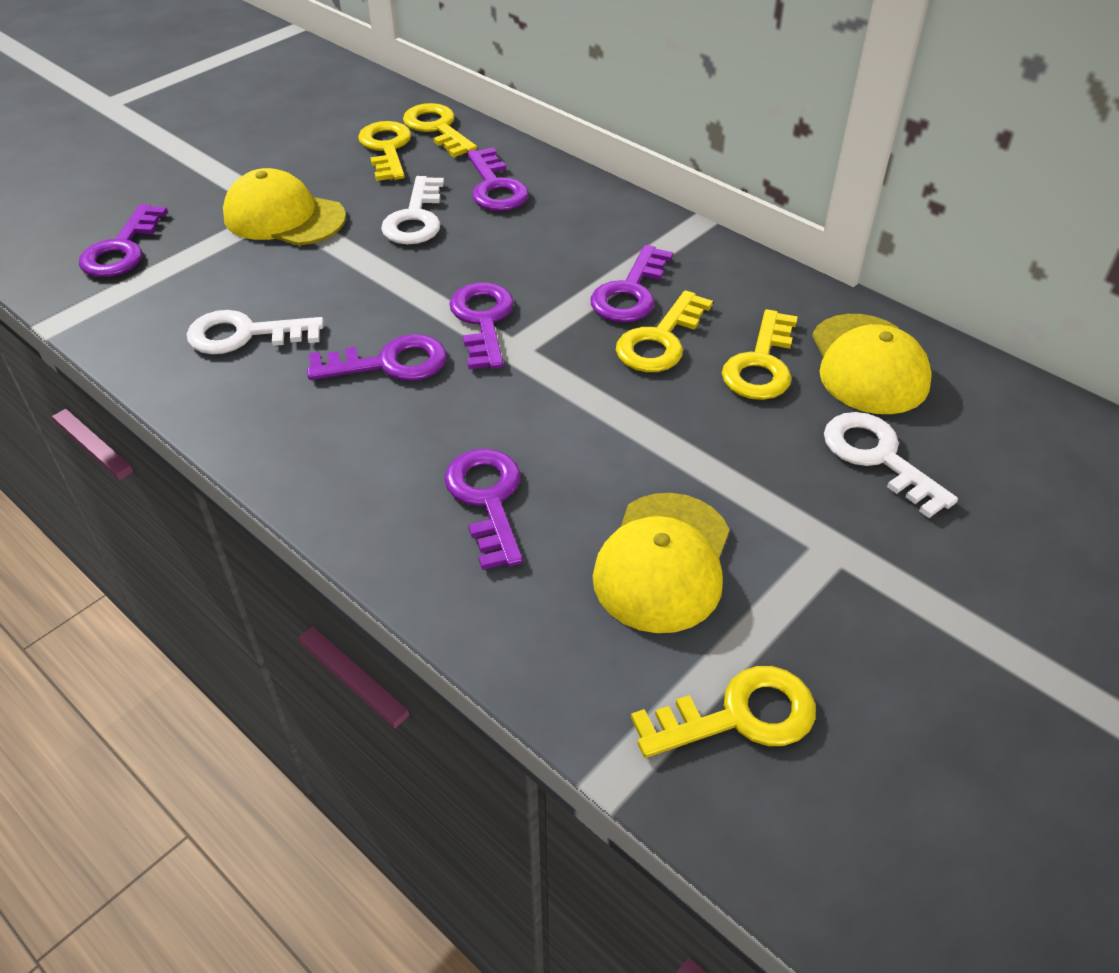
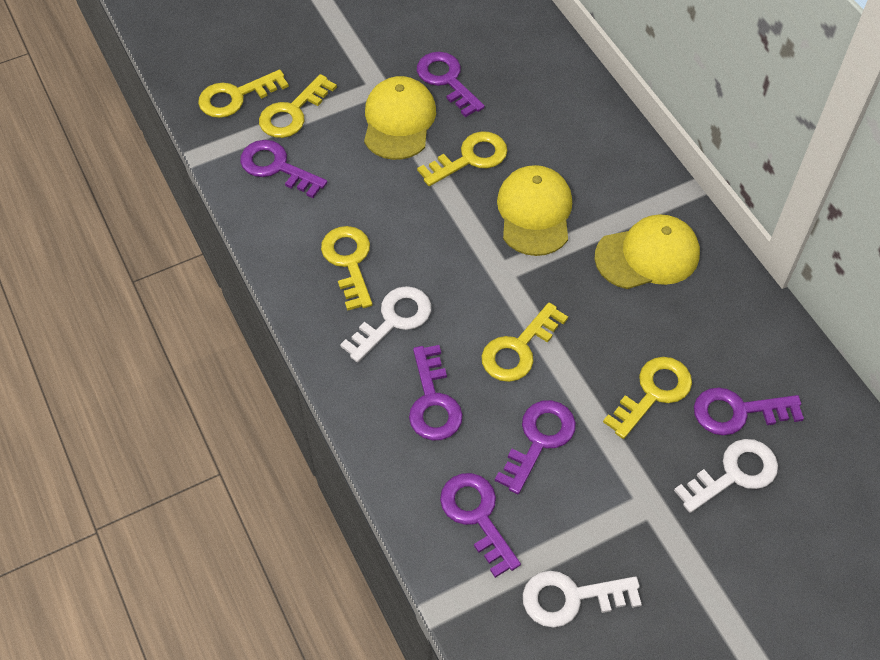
yellow key: [358,121,412,181] [403,103,477,158] [616,290,713,372] [631,666,816,758] [722,309,798,400] = 5 -> [198,69,289,118] [259,74,337,138] [321,226,372,311] [417,131,507,186] [482,302,568,382] [603,357,692,439] = 6

